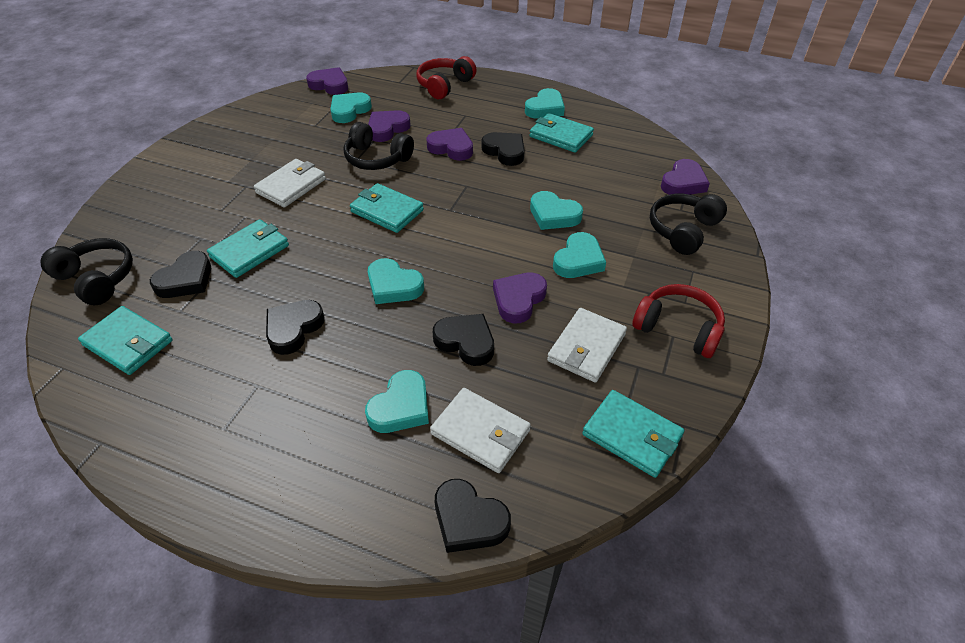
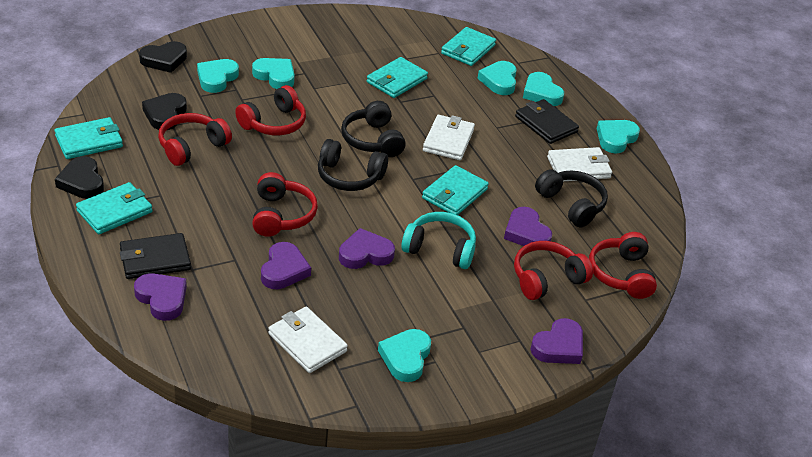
black heart: [150,251,211,298] [266,300,325,355] [433,314,494,366] [435,479,511,553] [482,132,525,166] = 5 -> [55,156,104,199] [139,41,187,73] [142,93,187,130] = 3
black wallet: none = 0 -> [120,233,191,279] [515,99,579,144] = 2
red headphones: [416,56,477,99] [632,284,725,358] = 2 -> [158,113,232,166] [235,85,306,135] [252,172,318,237] [514,241,593,300] [589,232,657,299] = 5
turquoise headphones: none = 0 -> [401,212,476,269] = 1

